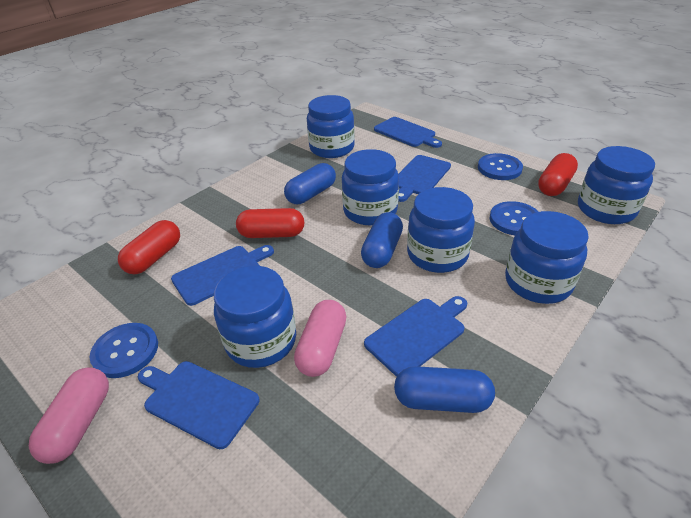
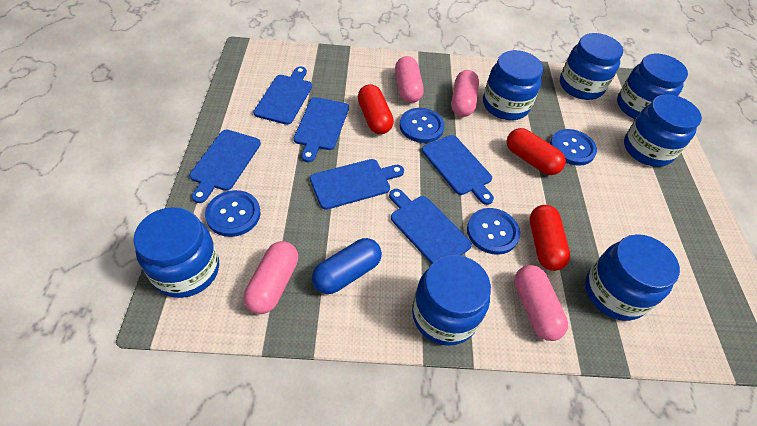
blue button: [90,323,158,378] [478,153,523,180] [490,201,539,235] = 3 -> [205,190,261,237] [400,108,444,143] [467,208,520,255] [550,129,597,166] = 4
blue capsule: [284,163,336,204] [361,212,403,268] [394,366,495,413] = 3 -> [312,238,382,294] = 1
blue cutting board: [138,361,260,449] [171,245,274,306] [364,296,467,376] [374,117,442,148] [398,155,451,202] = 5 -> [190,129,261,203] [253,66,312,125] [294,97,349,162] [310,159,404,210] [389,189,472,264] [422,135,494,205] = 6
blue jar: [214,266,296,368] [307,95,355,158] [342,149,399,226] [407,187,475,273] [505,211,589,304] [578,146,655,224] = 6 -> [133,207,219,298] [412,255,491,346] [483,50,543,120] [560,33,623,100] [585,234,680,321] [617,53,688,119] [624,94,702,167] = 7
pink capsule: [29,367,109,464] [294,300,347,377] = 2 -> [244,241,298,314] [395,56,424,103] [451,70,479,117] [514,265,568,341] = 4

